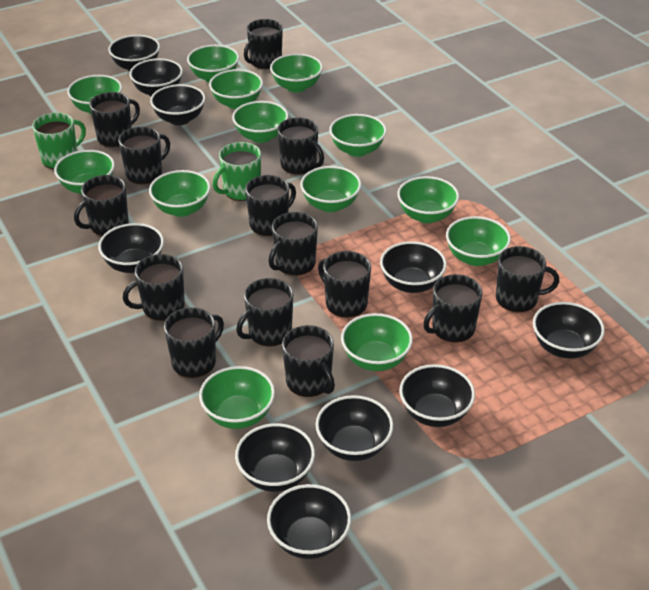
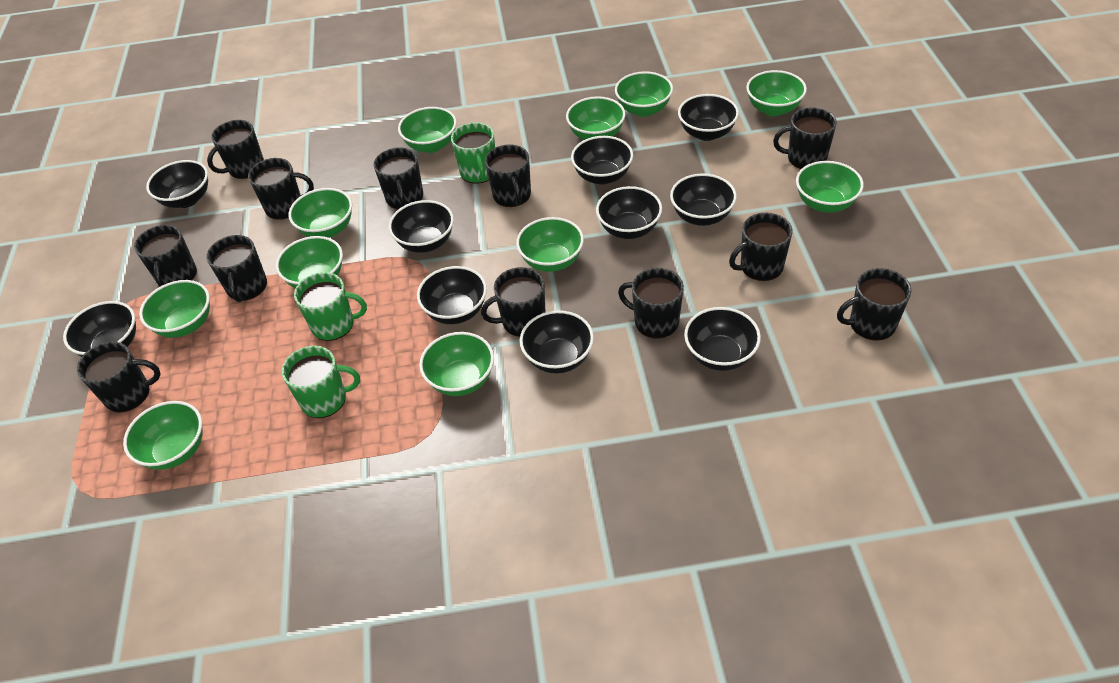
black mug: [74,175,129,236] [89,92,140,147] [118,127,170,184] [123,254,185,321] [164,307,224,378] [236,278,293,347] [244,19,283,69] [245,175,296,236] [268,212,318,276] [277,117,324,175] [282,325,335,397] [318,251,371,318] [423,274,483,343] [496,246,559,312] = 14 -> [77,342,161,413] [134,225,197,287] [207,120,264,179] [207,235,267,302] [248,158,314,220] [374,147,423,209] [481,267,546,337] [485,144,531,207] [618,268,684,339] [729,213,793,281] [773,107,837,169] [837,268,912,341] = 12
green bowl: [54,150,115,194] [67,75,122,114] [149,170,210,217] [187,45,239,82] [199,366,275,429] [209,69,263,109] [232,101,288,143] [270,53,323,93] [300,166,361,212] [329,114,386,157] [341,313,413,371] [397,176,459,223] [446,216,511,266] = 13 -> [123,401,202,470] [139,280,210,338] [276,236,343,288] [289,188,352,238] [398,107,457,153] [419,332,494,396] [516,217,584,272] [566,96,625,140] [615,71,673,117] [746,70,807,116] [796,161,864,213] = 11
green mug: [32,112,86,169] [213,142,261,201] = 2 -> [282,346,360,418] [294,272,367,341] [451,122,495,184] = 3

